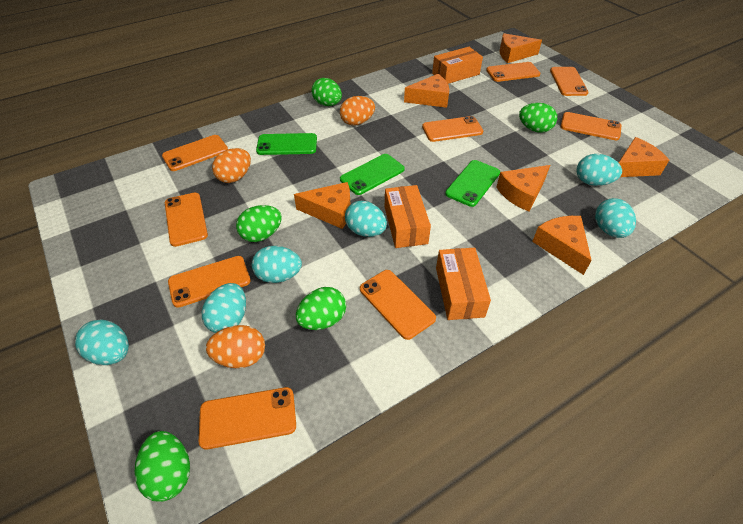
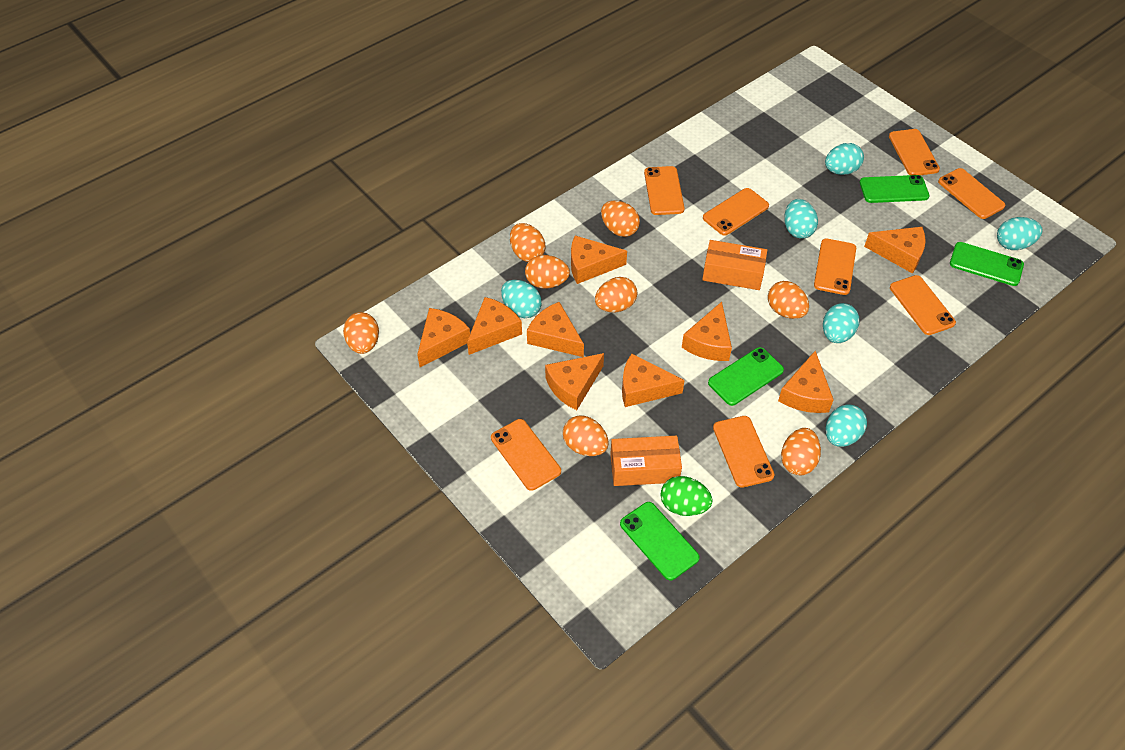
green egg: [135,431,190,502] [236,205,282,242] [296,287,346,330] [311,78,342,106] [519,103,557,133] = 5 -> [660,476,712,516] = 1
green phone: [256,133,317,155] [340,154,405,195] [445,160,500,207] = 3 -> [620,502,700,580] [708,347,784,406] [860,175,929,203] [950,242,1024,286] = 4
orange box: [385,185,431,248] [432,47,483,84] [436,248,491,320] = 3 -> [610,436,682,486] [702,240,767,290] = 2
orange cheese: [294,182,350,229] [404,74,449,108] [496,165,550,211] [499,33,542,63] [532,216,592,275] [618,137,669,177] = 6 -> [417,308,470,367] [467,297,522,355] [527,302,584,357] [545,353,604,410] [571,236,627,284] [622,354,685,407] [682,302,732,361] [778,351,834,413] [864,227,926,274] = 9
orange egg: [206,325,265,368] [212,148,251,183] [340,96,375,125] = 3 -> [343,312,379,354] [510,223,545,262] [525,255,570,289] [563,416,609,456] [595,277,637,312] [601,201,640,237] [768,281,809,319] [781,428,821,475] = 8
orange phone: [162,135,228,171] [165,193,208,247] [168,256,251,308] [199,387,296,450] [360,270,436,340] [422,116,483,142] [486,62,540,82] [550,67,589,96] [561,112,621,140] = 9 -> [491,419,561,491] [644,166,684,215] [703,188,769,236] [713,416,774,488] [814,239,856,295] [889,129,940,175] [890,275,956,335] [938,168,1005,219] = 8

